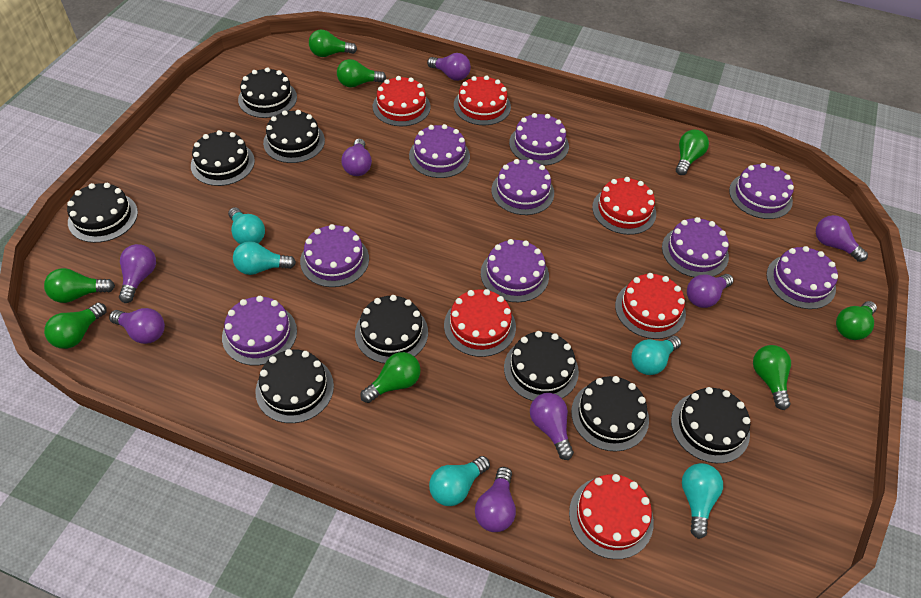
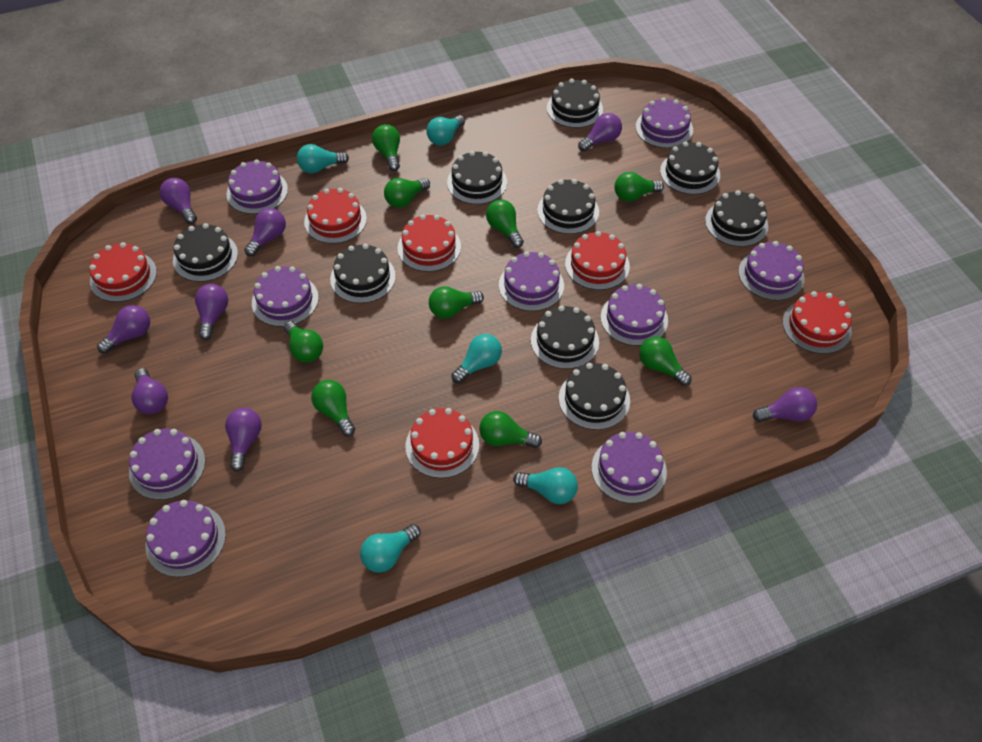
green light bulb: [44,268,115,303] [44,302,107,349] [309,30,357,57] [337,59,386,88] [360,352,420,403] [676,130,709,175] [753,345,791,410] [836,301,877,340] = 8 -> [284,321,323,363] [311,380,355,436] [372,124,400,171] [384,178,430,208] [429,286,484,319] [479,411,542,448] [486,200,524,248] [614,172,664,202] [639,337,692,386] = 9

